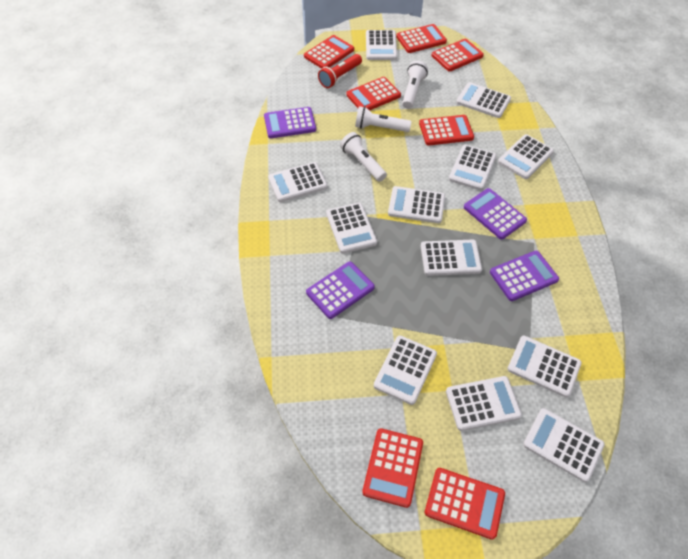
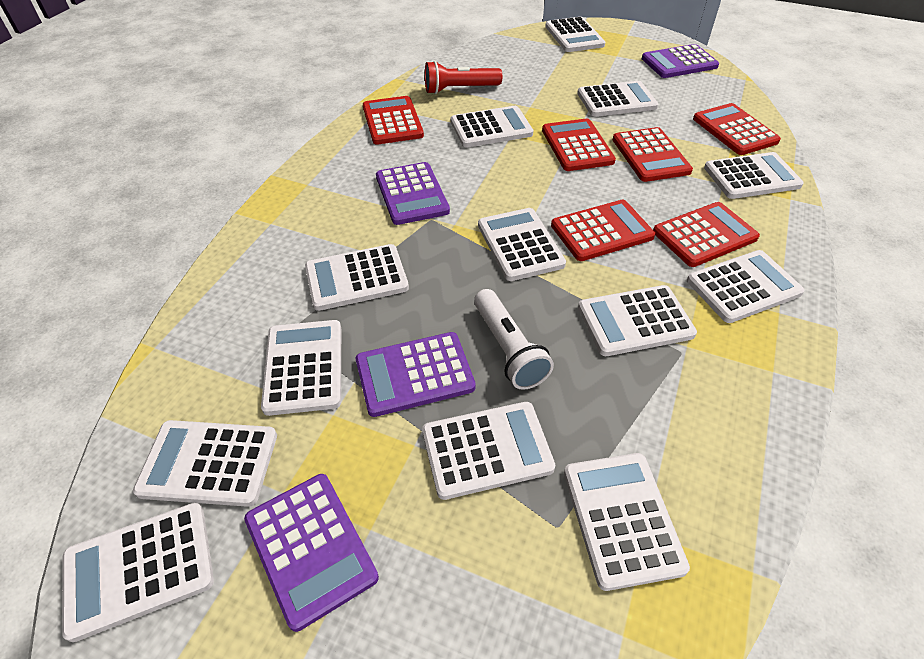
red calculator: [304,35,354,69] [346,77,401,110] [362,428,423,508] [396,24,447,53] [419,115,474,145] [425,468,505,540] [431,39,484,71] = 7 -> [363,96,424,145] [542,119,616,171] [551,200,655,261] [612,127,693,182] [653,202,760,267] [693,103,781,155] = 6
white calculator: [268,162,328,202] [326,202,377,254] [366,30,397,60] [374,336,437,405] [388,186,445,223] [421,239,482,276] [446,376,522,431] [449,145,496,190] [456,82,511,118] [498,134,554,179] [508,336,582,398] [523,408,605,482] = 12 -> [62,503,214,642] [133,420,277,507] [261,320,341,416] [305,244,409,311] [422,402,555,500] [451,106,534,147] [478,208,566,281] [545,17,605,52] [564,453,690,591] [577,81,658,117] [578,285,697,356] [687,250,804,323] [704,152,804,199] = 13
white flashlight: [340,132,387,182] [355,106,412,132] [402,61,428,109] = 3 -> [474,289,554,390] = 1

